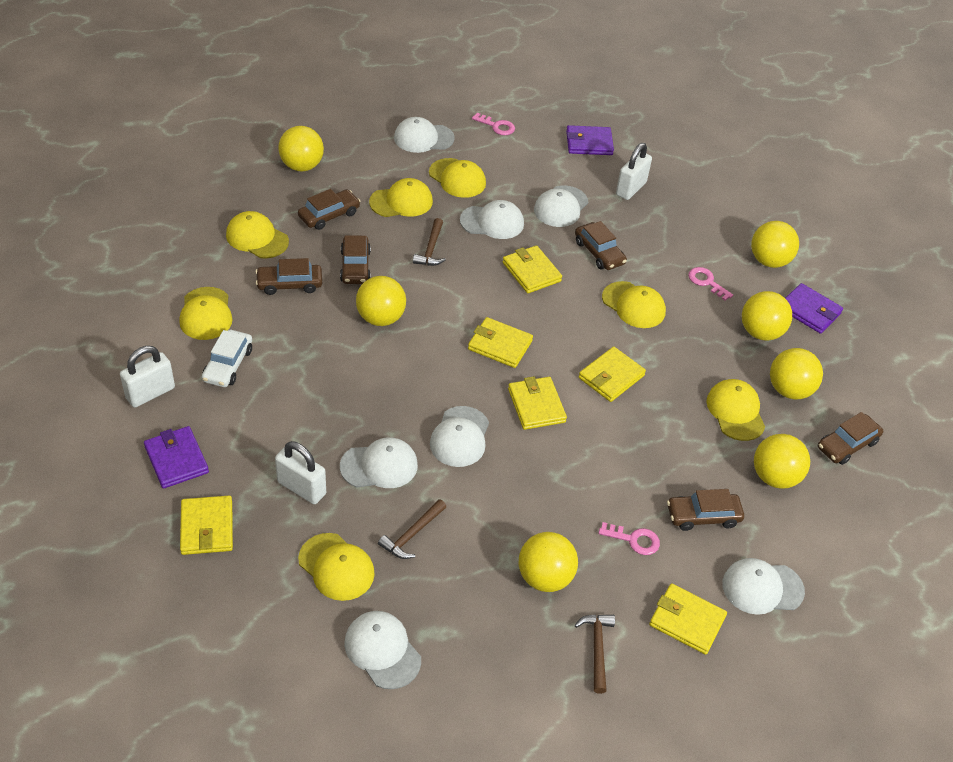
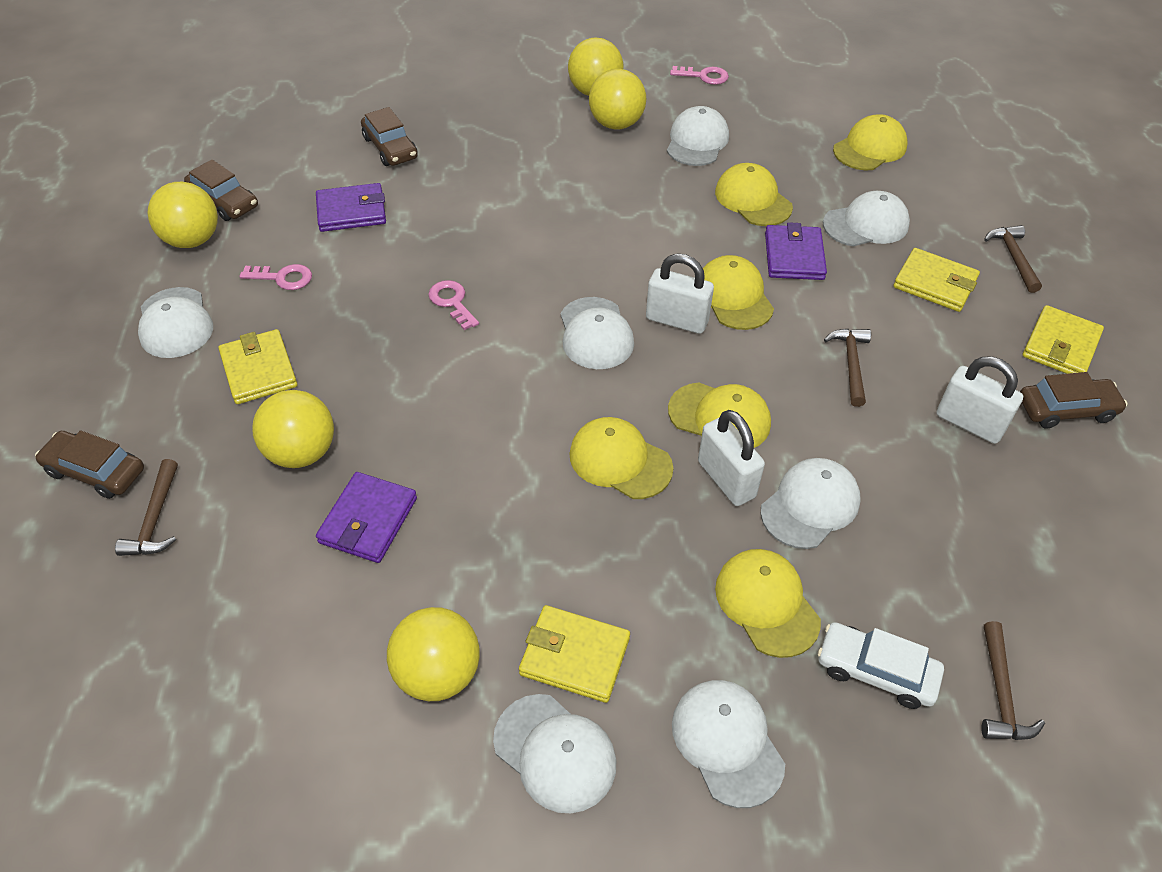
brown car: [256,258,322,295] [298,189,360,230] [340,235,371,284] [575,221,627,270] [667,489,744,531] [818,412,883,465] = 6 -> [35,430,144,499] [184,160,258,221] [361,107,418,166] [1020,372,1128,429] = 4
brown hammer: [378,499,446,559] [413,218,446,266] [575,615,615,694] = 3 -> [115,459,178,556] [824,328,871,407] [981,621,1045,740] [984,225,1042,293] = 4
yellow ball: [278,126,324,171] [356,276,406,326] [519,532,578,592] [742,291,792,341] [751,221,799,268] [754,434,810,489] [770,348,823,399] = 7 -> [148,182,218,248] [252,390,334,468] [387,607,480,701] [568,38,624,96] [589,69,646,129] = 5
yellow cap: [179,287,233,340] [226,211,289,258] [298,533,375,601] [369,178,433,217] [429,158,486,198] [602,281,666,328] [706,379,765,441] = 7 -> [570,417,673,499] [668,382,771,448] [703,255,774,330] [715,163,793,226] [715,549,821,658] [833,114,907,170] = 6
yellow wallet: [180,496,233,555] [468,317,533,368] [503,245,562,293] [508,376,567,430] [579,347,646,402] [649,583,727,655] = 6 -> [218,329,297,404] [519,605,630,703] [893,248,980,312] [1022,305,1104,374] = 4

